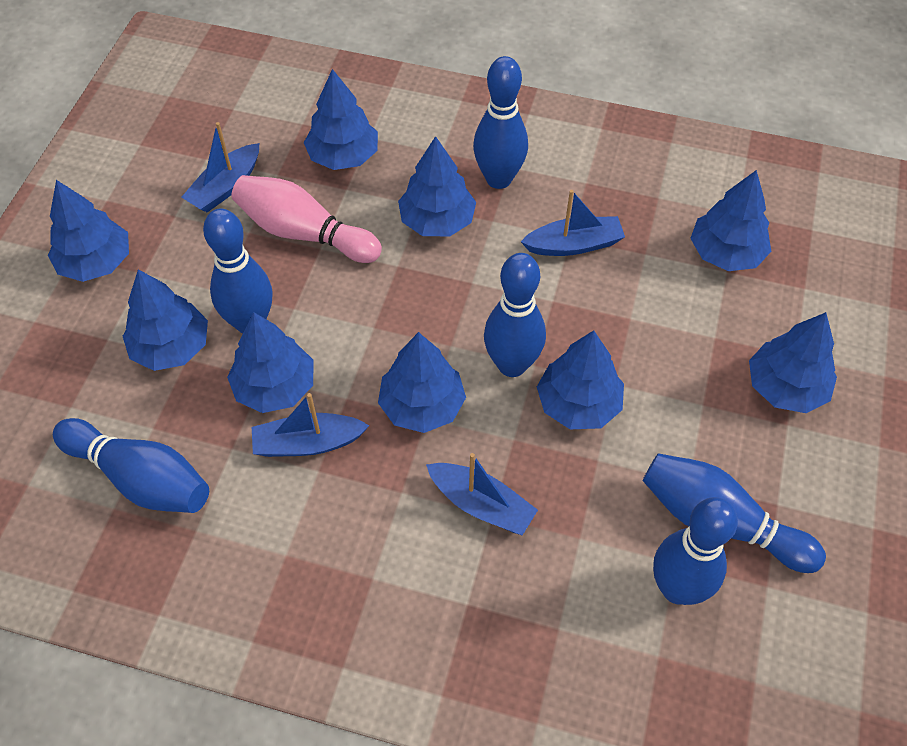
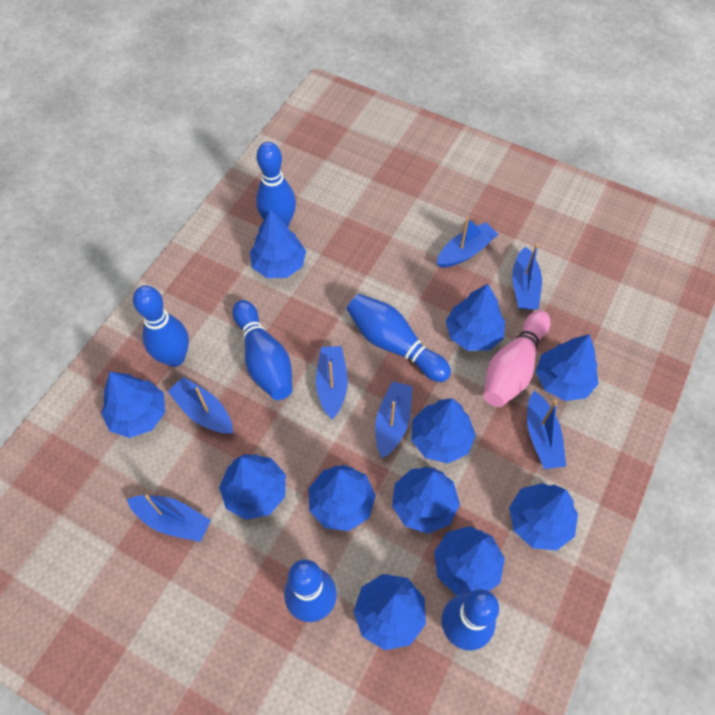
blue boat: [181,122,259,213] [252,393,369,457] [426,453,538,535] [521,190,625,256] = 4 -> [127,495,211,542] [167,377,233,434] [316,346,348,419] [375,381,413,458] [437,217,498,268] [512,243,542,310] [527,391,566,469] = 7
blue tree: [48,180,129,282] [123,269,208,371] [227,312,314,413] [304,69,378,170] [378,332,466,433] [398,136,476,237] [537,330,624,429] [690,170,771,271] [749,312,837,413] = 9 -> [101,372,165,438] [219,454,286,520] [250,209,306,278] [309,465,376,531] [353,574,426,650] [392,467,460,534] [411,398,476,464] [434,526,505,595] [446,284,505,351] [509,483,578,551] [536,334,598,401] = 11

